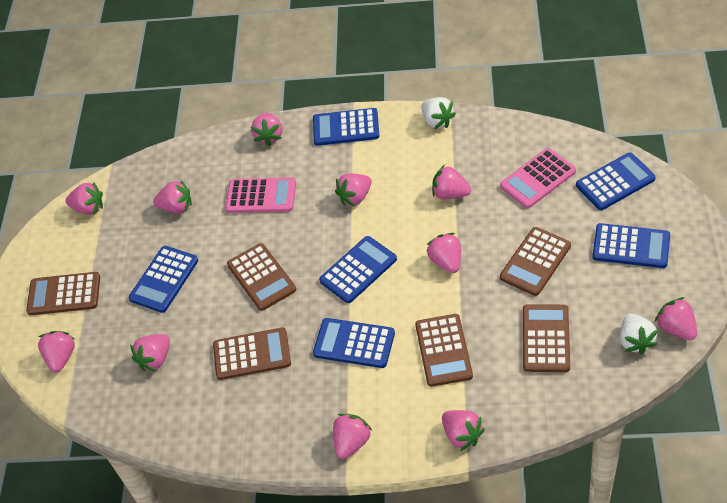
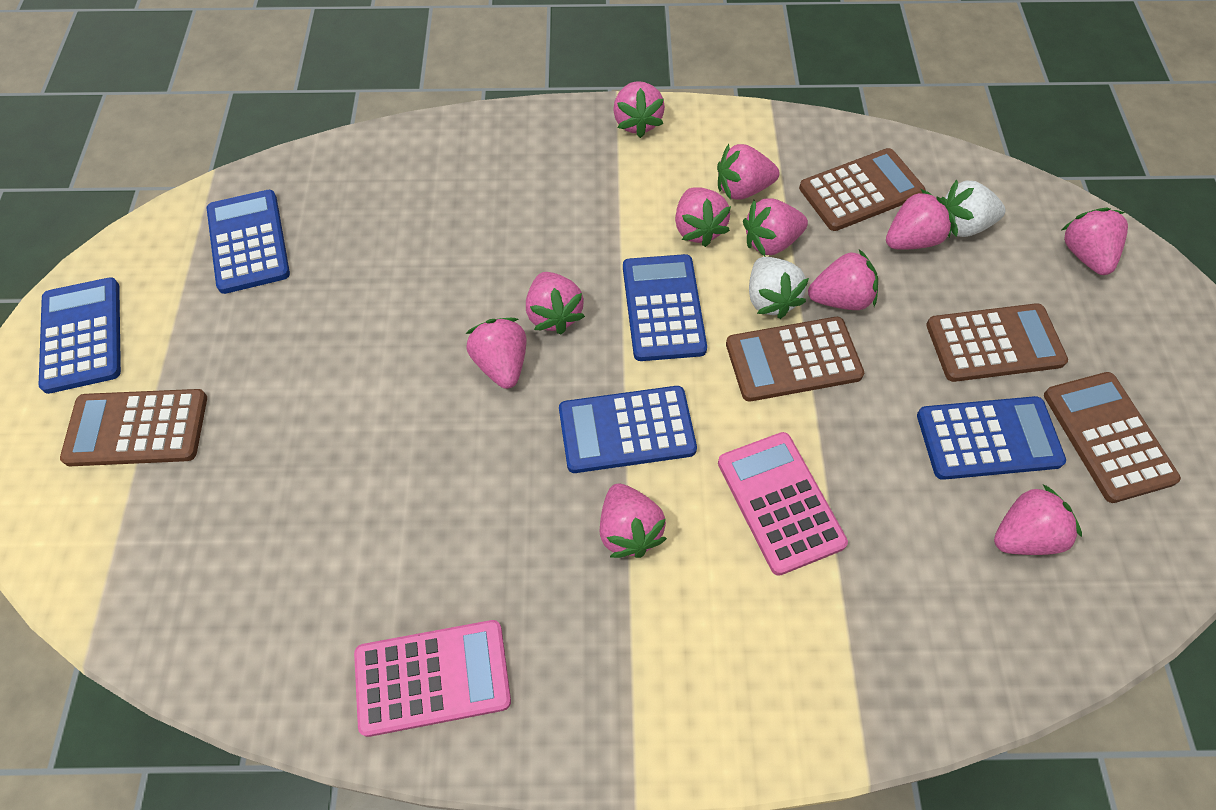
blue calculator: [129,246,198,313] [313,108,379,146] [313,318,395,368] [319,236,397,303] [576,153,656,210] [592,223,670,268] = 6 -> [39,277,121,394] [207,190,290,294] [559,386,697,473] [623,254,707,361] [917,396,1066,480] = 5
brown calculator: [26,272,100,315] [213,328,291,380] [227,243,296,311] [415,314,473,387] [500,227,571,296] [523,304,570,372] = 6 -> [60,389,207,466] [726,317,864,402] [799,148,926,231] [926,303,1068,382] [1044,372,1181,503] = 5

